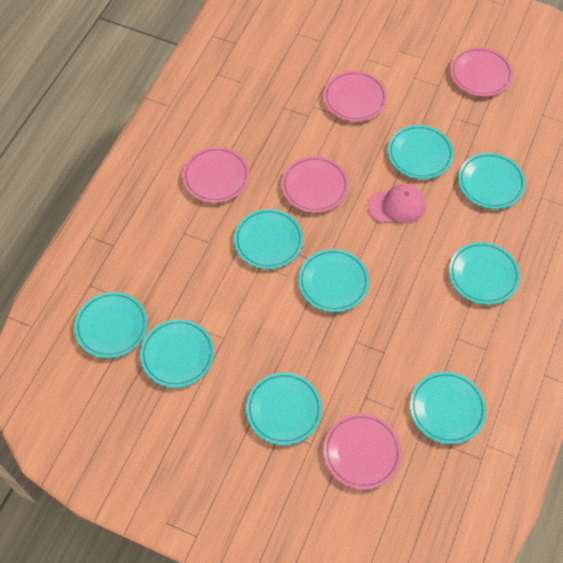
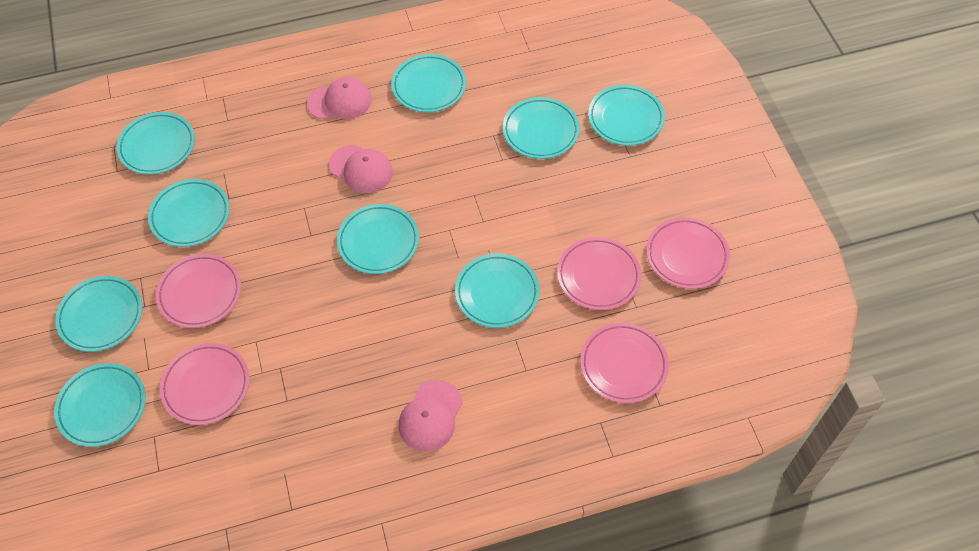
pink cap: [368,184,426,223] = 1 -> [307,77,372,119] [329,145,393,193] [399,380,463,451] = 3

